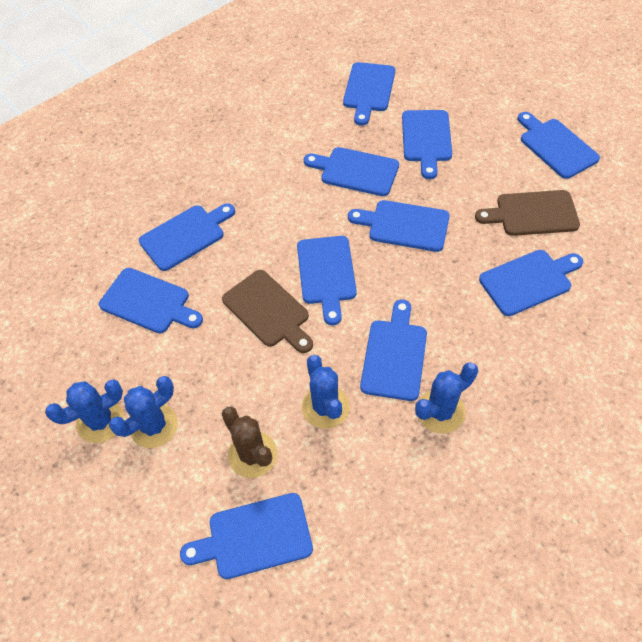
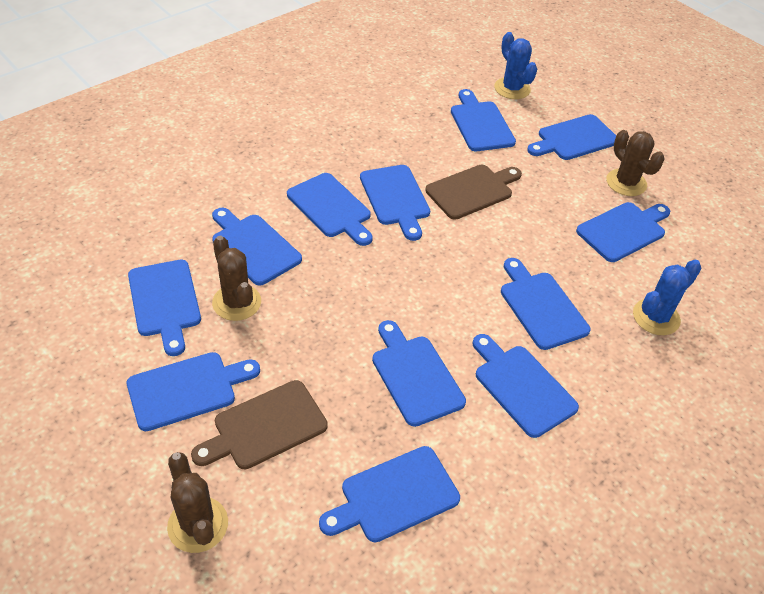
blue cactus: [45,379,124,443] [109,376,178,448] [302,355,350,429] [415,362,478,433] = 4 -> [494,32,537,99] [633,260,702,335] = 2
blue cutting board: [99,268,203,333] [139,203,235,271] [180,493,313,579] [297,236,357,325] [304,147,399,196] [343,62,395,125] [348,200,450,252] [360,300,427,401] [402,110,452,179] [479,250,583,316] [517,112,600,179] = 11 -> [127,352,260,431] [128,260,201,356] [212,208,302,285] [287,173,373,246] [319,446,460,542] [360,165,430,241] [372,320,466,427] [451,89,516,151] [473,334,579,438] [501,258,590,350] [527,114,616,160] [576,202,670,262] = 12
brown cactus: [222,407,277,478] = 1 -> [167,452,228,553] [212,236,261,321] [606,130,665,196] = 3

